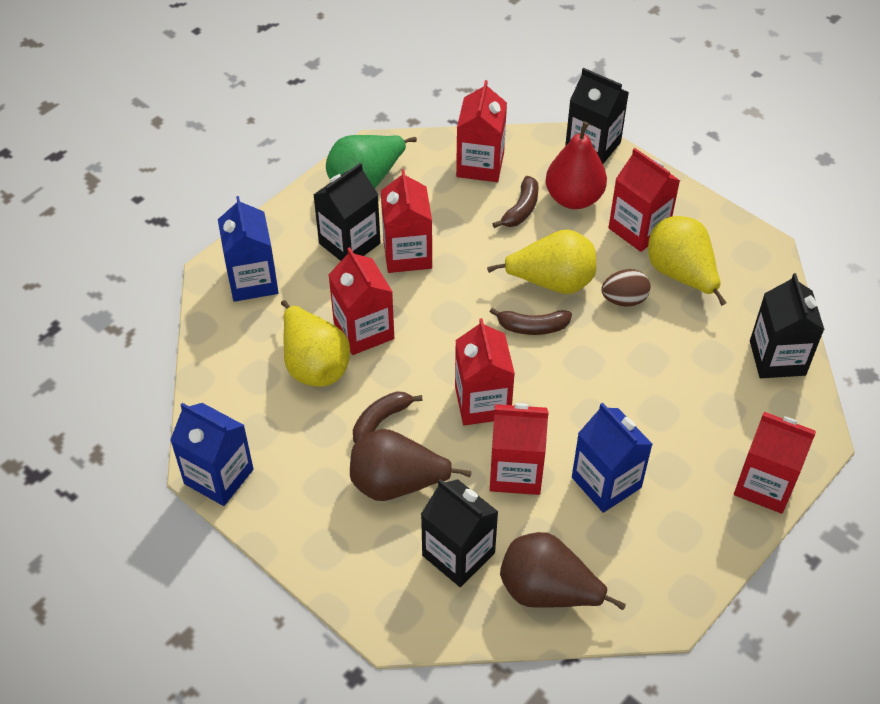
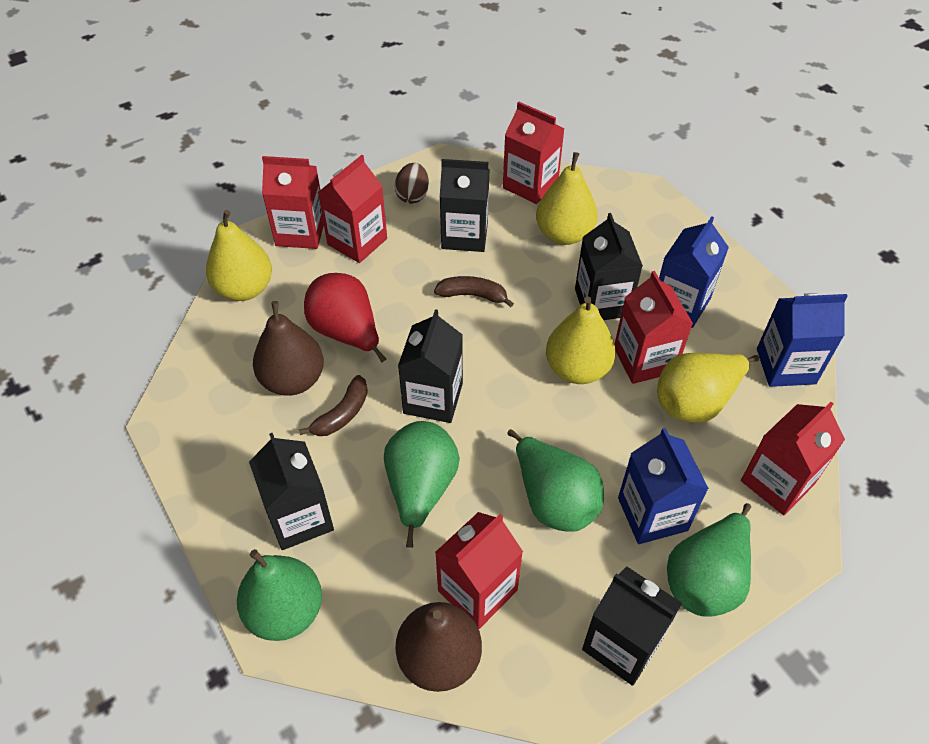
black carton: [313,163,381,261] [421,479,498,587] [565,68,629,164] [750,273,824,378] = 4 -> [249,433,334,550] [398,309,463,423] [440,159,490,252] [575,213,643,320] [582,566,682,686] = 5
brown banana: [353,391,423,443] [490,308,572,335] [493,176,539,228] = 3 -> [299,375,368,436] [434,276,514,308] = 2
green pear: [326,135,417,189] = 1 -> [237,549,322,641] [384,421,460,548] [508,429,604,532] [667,503,751,617] = 4
red carton: [329,247,394,355] [381,169,432,273] [455,318,515,425] [456,80,507,182] [490,403,549,495] [608,148,680,252] [734,412,816,514] = 7 -> [262,156,324,249] [318,155,387,263] [435,512,523,629] [503,102,565,204] [615,271,693,384] [741,402,845,515] = 6
yellow pear: [281,300,350,387] [487,230,596,294] [648,216,727,306] = 3 -> [206,210,272,301] [536,152,598,245] [546,297,616,384] [657,353,759,423] = 4

